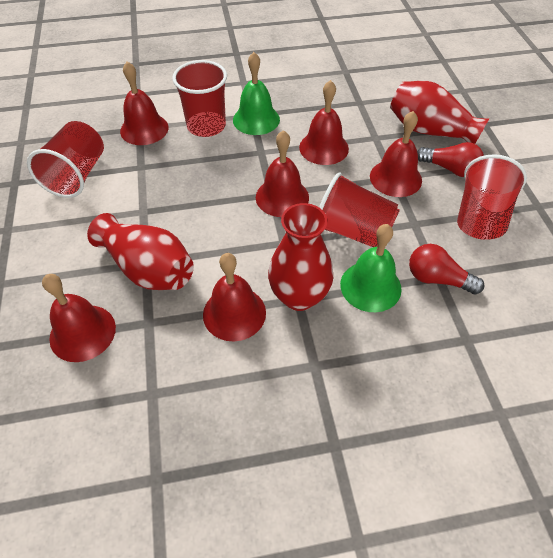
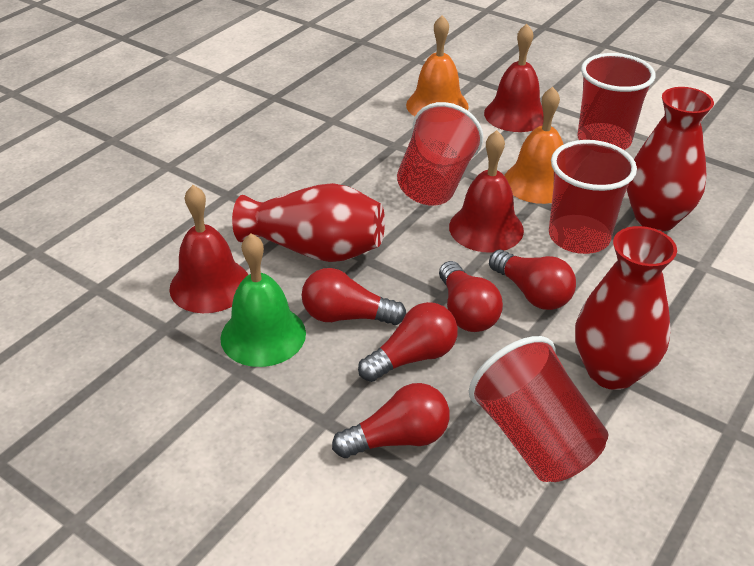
green bell: [233,52,280,135] [340,224,402,312] = 2 -> [220,233,306,367] = 1
orange bell: none = 0 -> [406,15,469,116] [504,87,564,204] = 2
red bell: [42,274,116,362] [120,62,169,145] [203,253,266,341] [256,130,309,217] [299,80,349,165] [370,111,422,197] = 6 -> [169,185,248,313] [449,130,524,253] [484,24,544,132] = 3
red light bulb: [409,244,484,294] [417,142,484,177] = 2 -> [302,268,406,325] [332,383,449,458] [358,302,458,382] [439,261,503,332] [489,250,576,310] = 5

